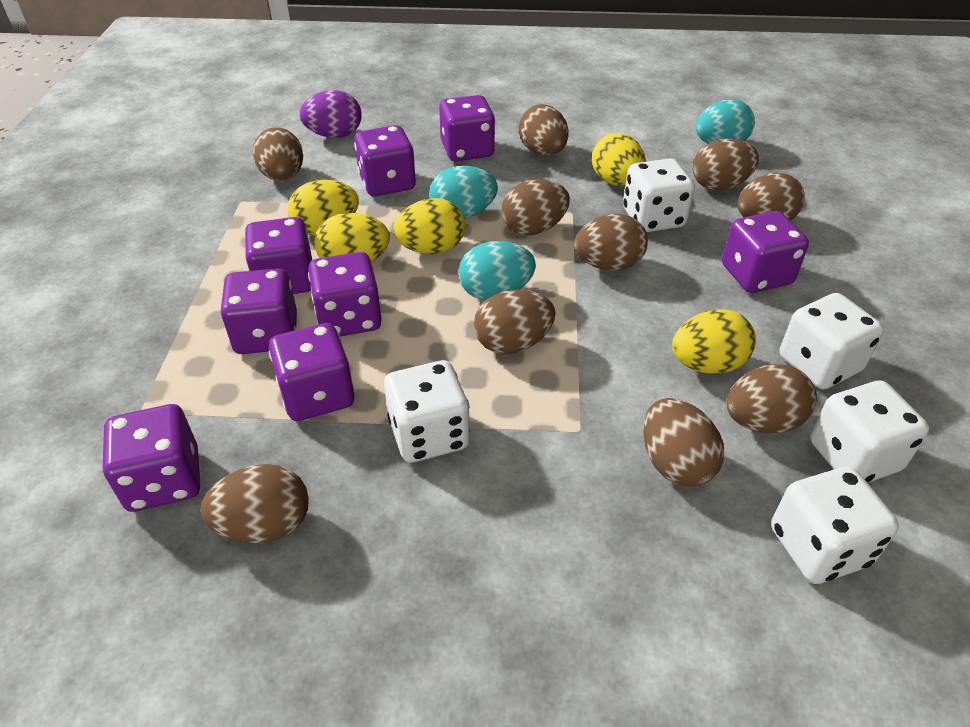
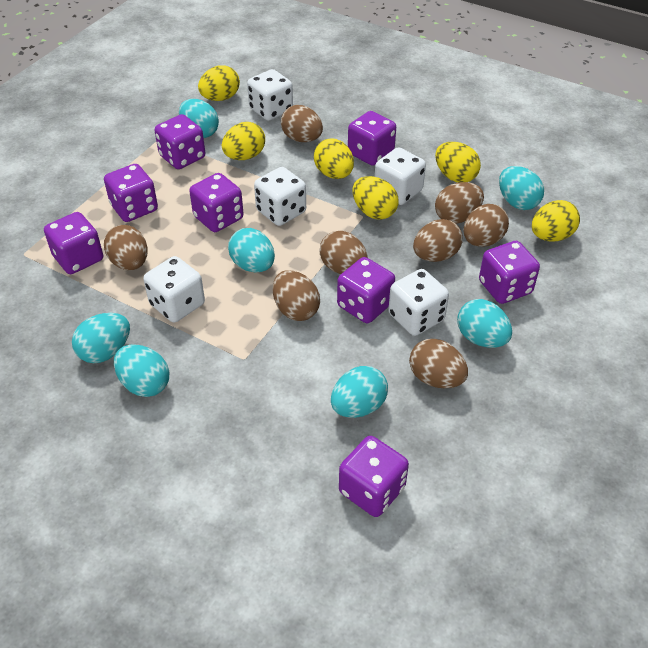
brown egg: [201,464,309,543] [253,127,303,181] [474,290,555,354] [501,179,570,236] [519,104,569,156] [574,214,648,271] [643,398,724,487] [693,138,759,191] [726,364,817,434] [737,173,805,221] = 10 -> [104,225,148,270] [273,270,320,321] [281,105,323,142] [319,231,368,274] [409,339,468,388] [413,219,463,262] [435,182,484,224] [464,204,509,247] = 8
purple egg: [299,90,361,138] = 1 -> none = 0
turquoise egg: [429,166,498,219] [459,241,536,300] [696,99,755,144] = 3 -> [72,313,130,363] [114,344,169,397] [179,99,219,138] [228,228,275,272] [331,366,388,418] [457,299,512,348] [499,166,544,210] = 7
yellow egg: [288,180,359,236] [314,213,390,262] [393,198,465,254] [592,132,646,187] [672,309,756,374] = 5 -> [198,65,240,101] [222,122,265,160] [314,138,354,179] [352,176,399,220] [435,142,481,183] [532,200,580,242] = 6

